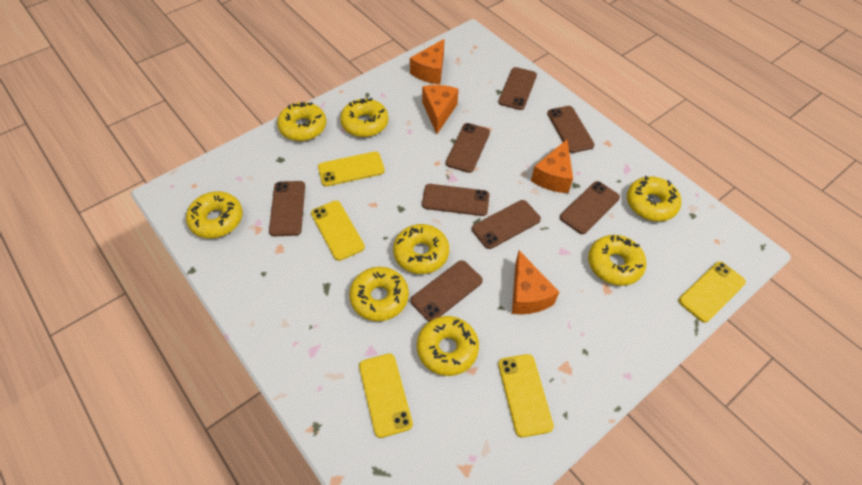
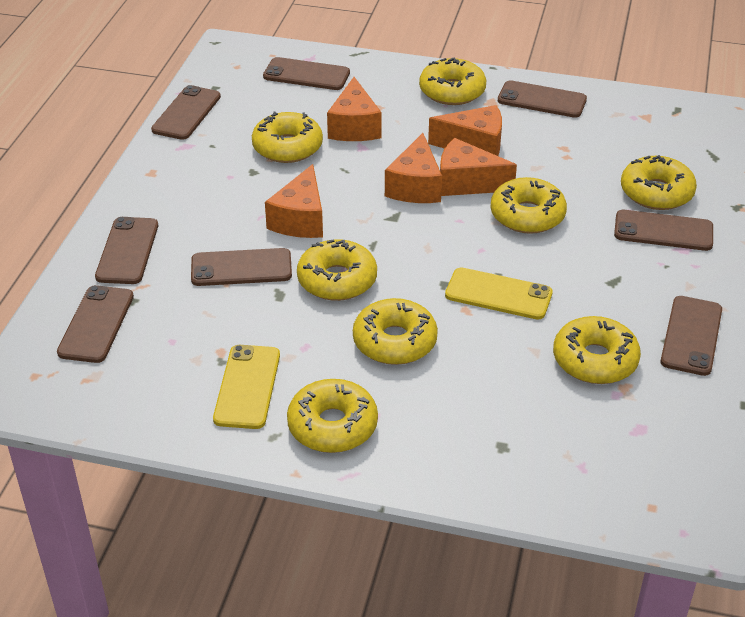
orange cheese: [410,39,445,84] [422,85,458,134] [512,250,559,314] [531,140,573,193] = 4 -> [265,164,323,238] [327,77,382,141] [385,133,442,203] [428,105,502,156] [440,138,517,196] = 5
yellow phone: [311,201,365,261] [318,151,385,186] [359,353,413,438] [498,354,554,437] [679,261,746,323] = 5 -> [213,345,280,429] [445,268,553,320] = 2

